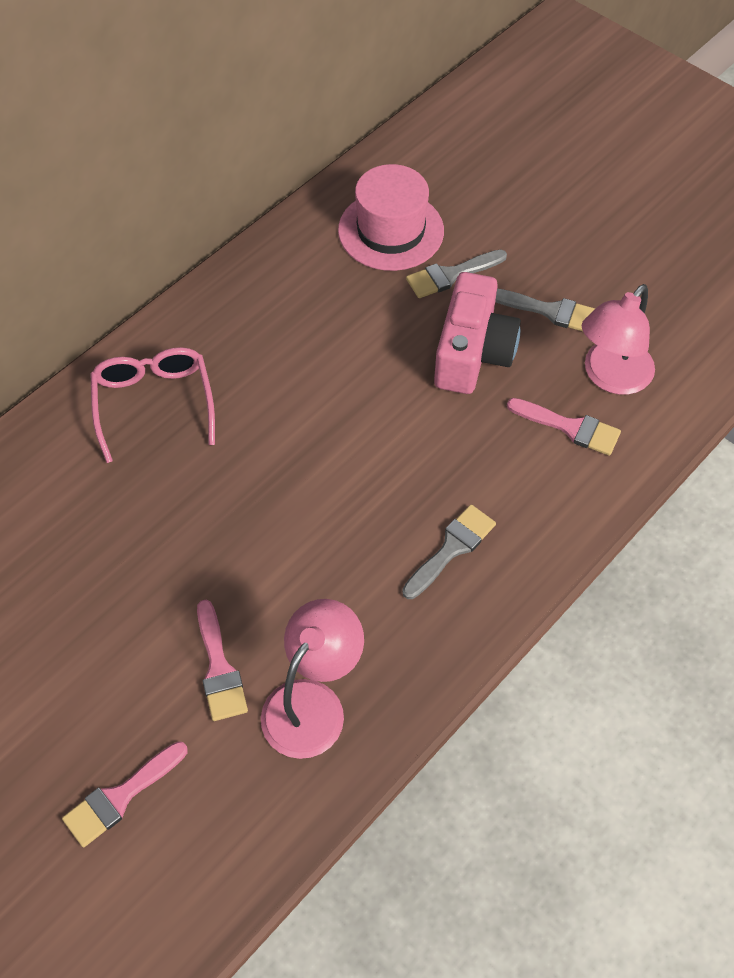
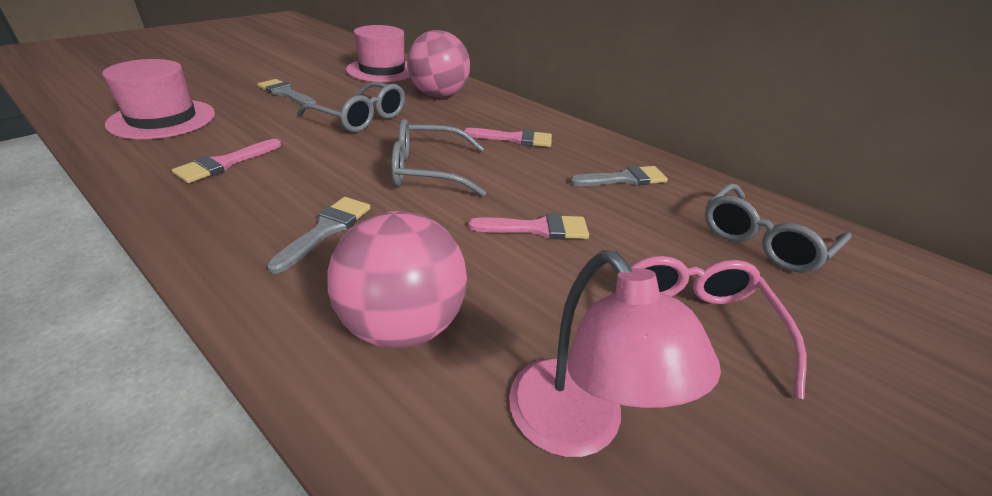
grey glasses: none = 0 -> [297,82,405,132] [392,119,486,196] [705,183,851,273] = 3
pink ball: none = 0 -> [327,211,467,348] [407,30,470,98] = 2
pink camera: [434,272,521,394] = 1 -> none = 0
pink hat: [338,164,444,271] = 1 -> [102,59,215,139] [346,25,410,82] = 2
pink lamp: [261,599,364,759] [582,284,655,395] = 2 -> [509,250,721,457] = 1

